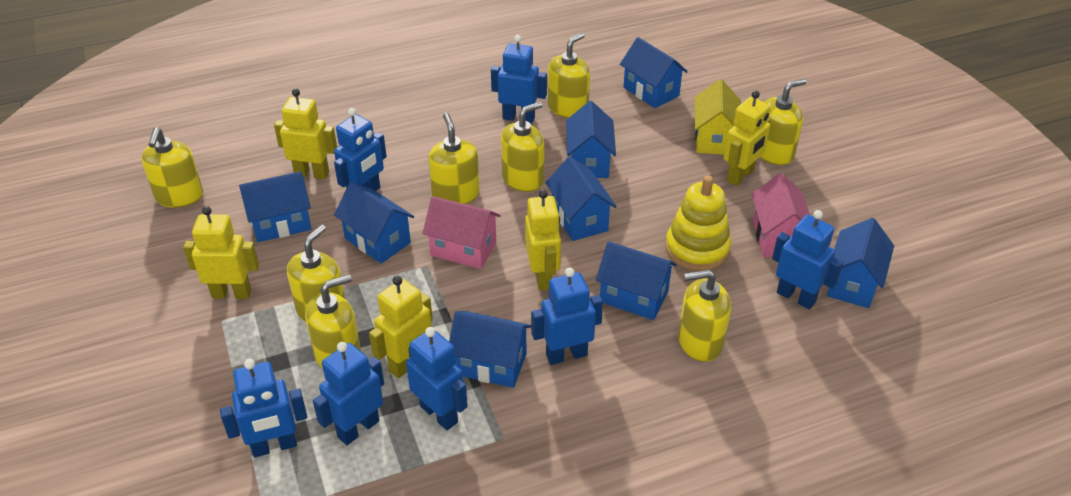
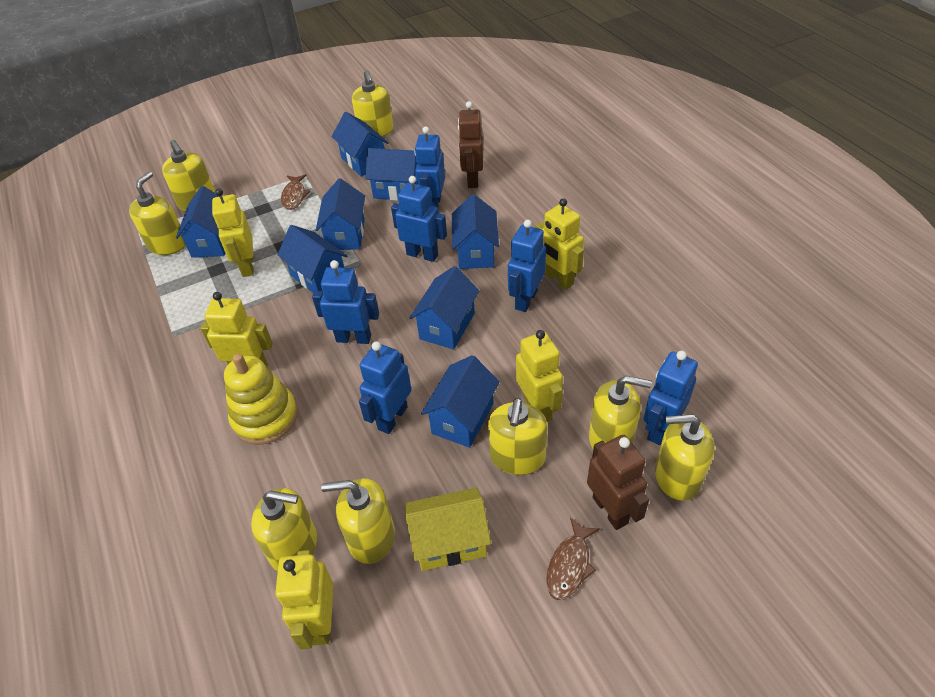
blue robot: [220,359,307,457] [313,342,384,445] [334,108,387,191] [406,327,468,430] [491,35,547,124] [531,268,603,365] [772,210,843,310] = 7 -> [312,260,379,344] [359,341,412,434] [391,176,447,262] [414,126,445,208] [508,220,546,312] [644,351,698,445] = 6
brown fish: none = 0 -> [281,174,310,210] [546,517,600,600] = 2
brown robot: none = 0 -> [458,101,483,188] [587,435,649,530] = 2
pink house: [422,196,501,269] [752,173,810,257] = 2 -> none = 0

